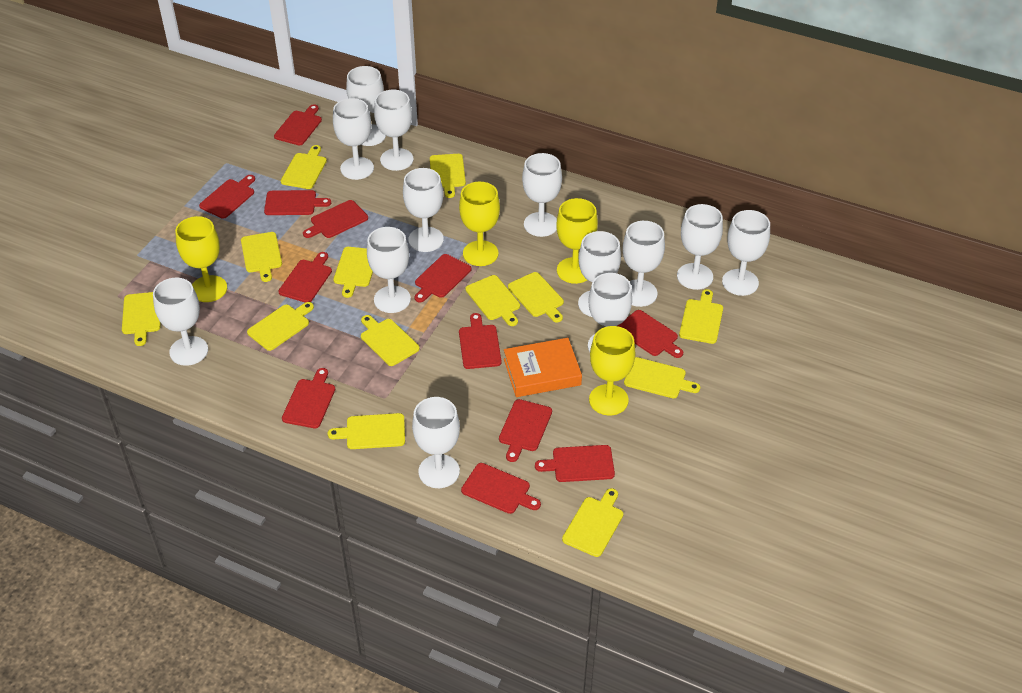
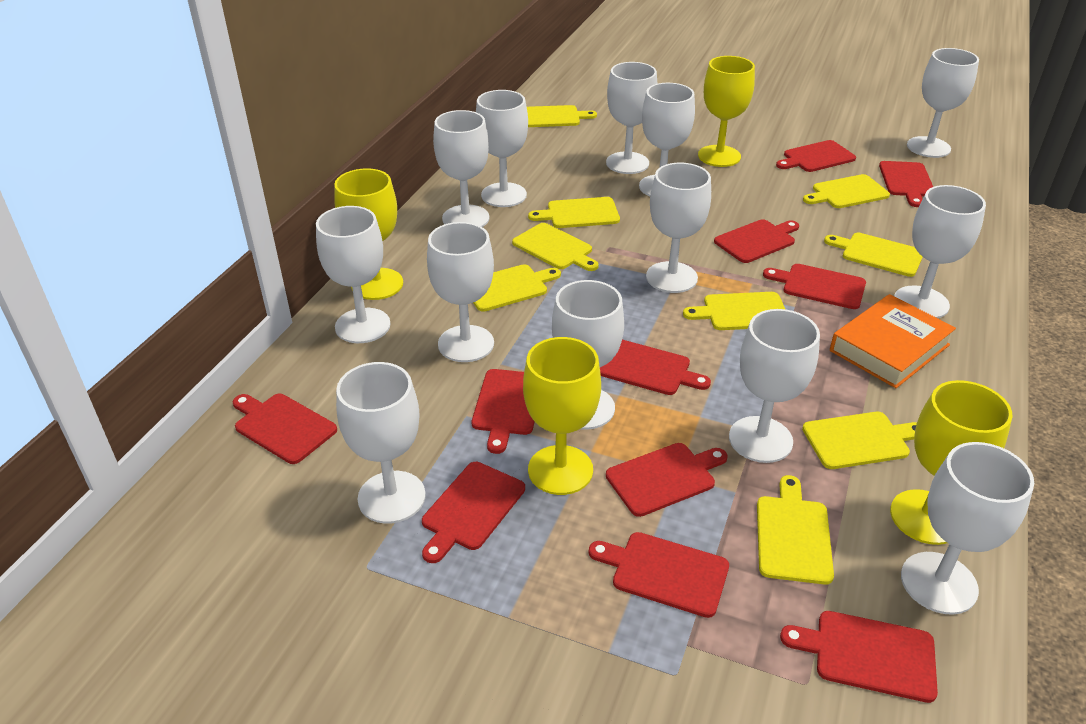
red cutting board: [199,175,255,219] [264,190,331,215] [274,104,322,146] [279,252,332,302] [282,368,335,428] [303,200,368,238] [415,254,471,302] [459,313,502,369] [461,463,541,514] [499,399,552,462] [535,445,615,482] [617,310,683,358] = 12 -> [232,394,337,464] [422,462,525,563] [472,369,535,454] [589,532,729,618] [600,340,711,395] [606,443,728,517] [714,219,799,263] [763,264,866,309] [776,140,856,172] [780,611,938,703] [879,161,933,207] = 11
yellow cutting board: [122,292,161,346] [241,232,282,282] [247,302,314,351] [281,145,327,189] [328,413,405,449] [333,247,373,298] [361,315,420,366] [430,154,466,198] [466,275,520,326] [508,272,564,322] [562,488,623,557] [624,357,700,398] [679,289,723,344] = 13 -> [473,264,561,312] [512,223,599,271] [527,105,597,127] [528,197,620,228] [683,292,785,330] [757,475,834,585] [802,412,917,469] [803,174,890,208] [824,233,923,277] = 9

